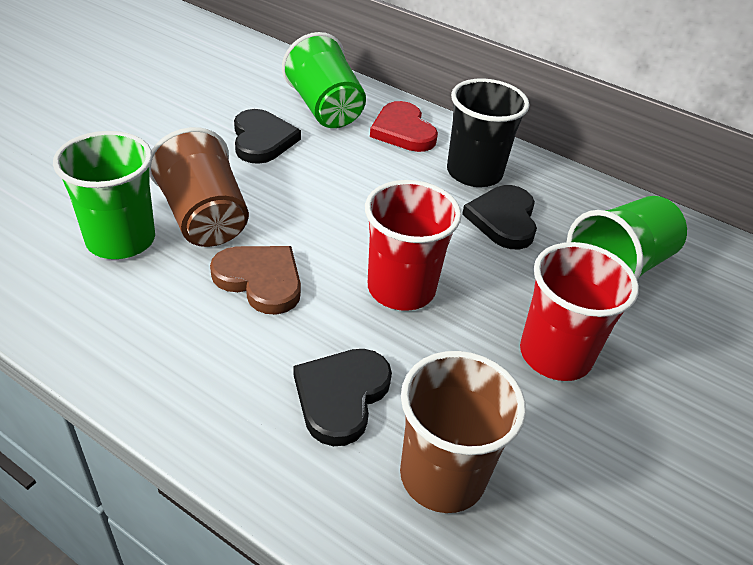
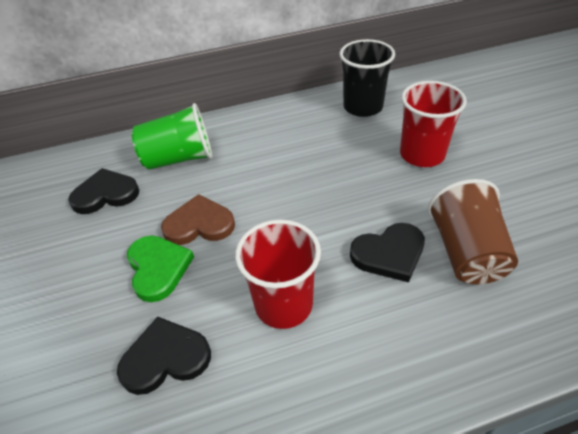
brown cup: [149,127,249,247] [400,351,526,513] = 2 -> [428,179,518,284] = 1
green cup: [53,131,155,259] [282,32,366,128] [567,196,687,280] = 3 -> [132,103,212,170] = 1
green heart: none = 0 -> [127,235,194,302] = 1
red heart: [370,101,438,152] = 1 -> none = 0

